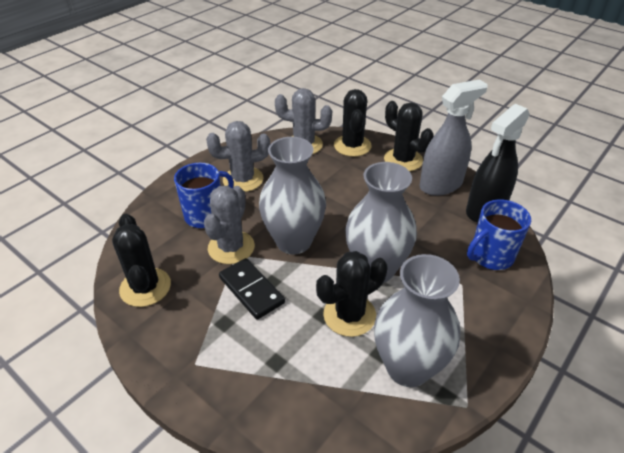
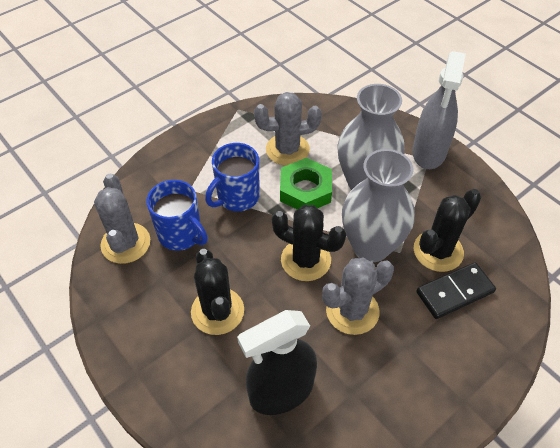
black cactus: [112,214,171,307] [316,251,388,337] [334,89,372,157] [384,101,434,171] = 4 -> [191,249,244,335] [272,205,346,281] [414,189,481,272] = 3
green nut: none = 0 -> [280,158,332,210] = 1
grey vase: [259,137,326,254] [345,162,417,283] [374,254,460,387] = 3 -> [338,84,404,190] [342,149,415,262] = 2

